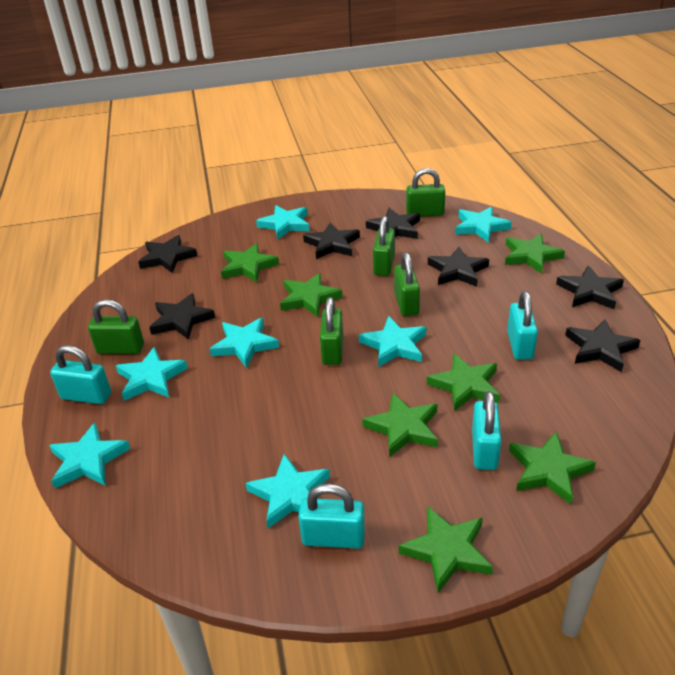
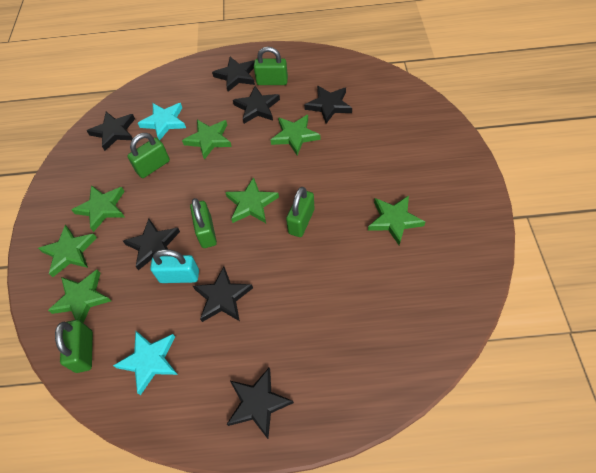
turquoise padlock: [50,345,111,404] [298,484,365,549] [472,391,501,470] [507,291,538,360] = 4 -> [150,249,199,283] = 1
turquoise star: [49,423,130,488] [116,347,188,401] [210,317,279,368] [245,454,330,528] [256,205,310,239] [359,316,426,367] [455,206,512,242] = 7 -> [113,331,178,395] [138,103,186,140] = 2

